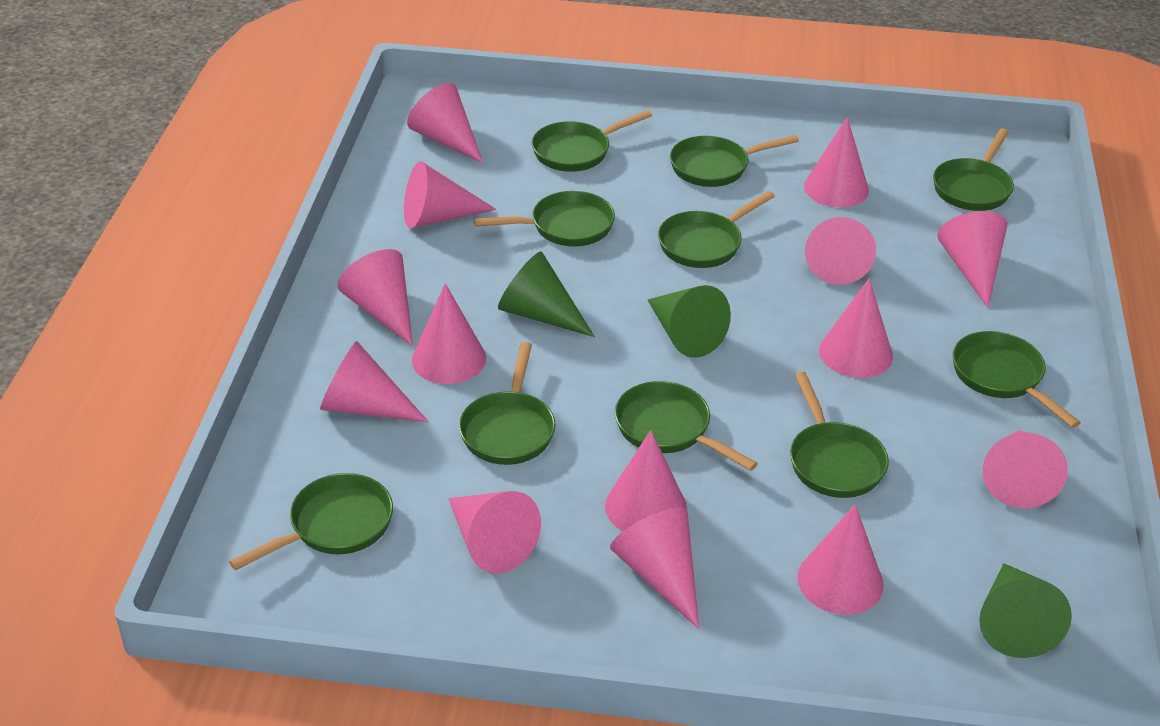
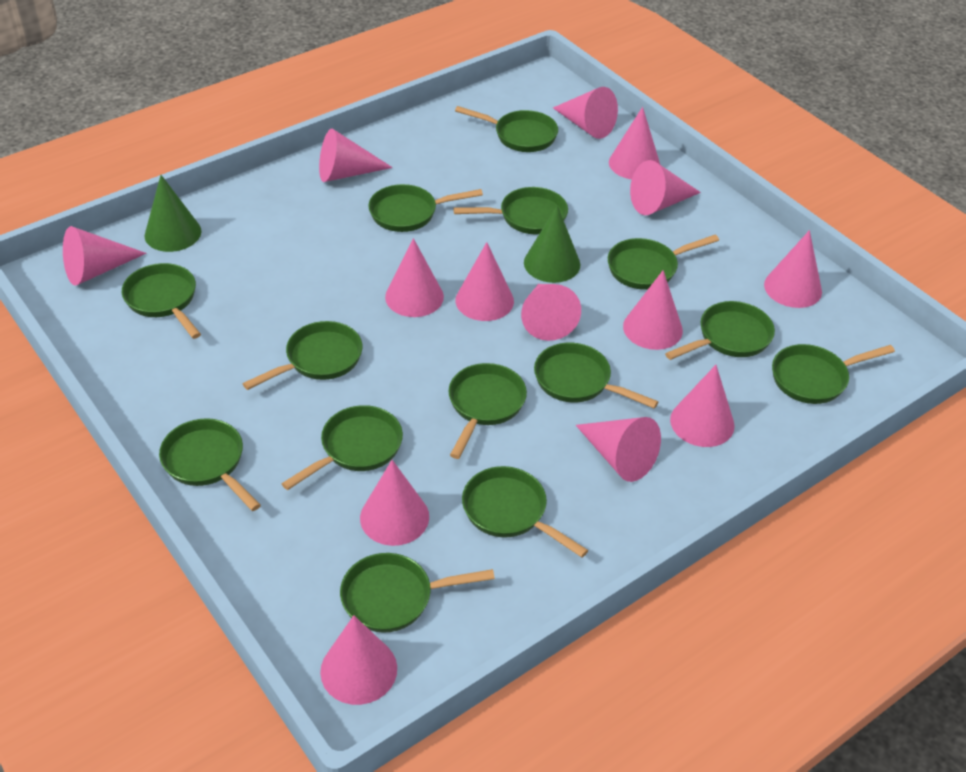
green cone: [498,251,595,337] [648,285,731,358] [979,563,1072,658] = 3 -> [144,175,202,252] [524,205,581,283] = 2
green pan: [229,473,393,570] [459,342,555,465] [474,191,615,246] [532,110,652,172] [615,381,758,471] [658,191,775,268] [670,135,799,187] [790,372,889,498] [933,128,1014,211] [953,331,1081,428] = 10 -> [122,263,201,339] [159,418,261,511] [243,321,363,390] [281,405,403,490] [340,553,495,633] [368,184,483,232] [449,363,527,459] [453,187,568,234] [455,106,558,152] [462,466,588,557] [534,343,658,408] [608,235,719,290] [665,301,775,360] [772,344,895,404] = 14

